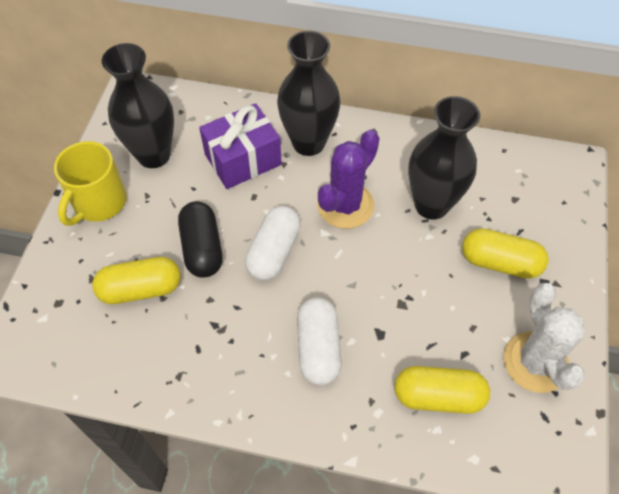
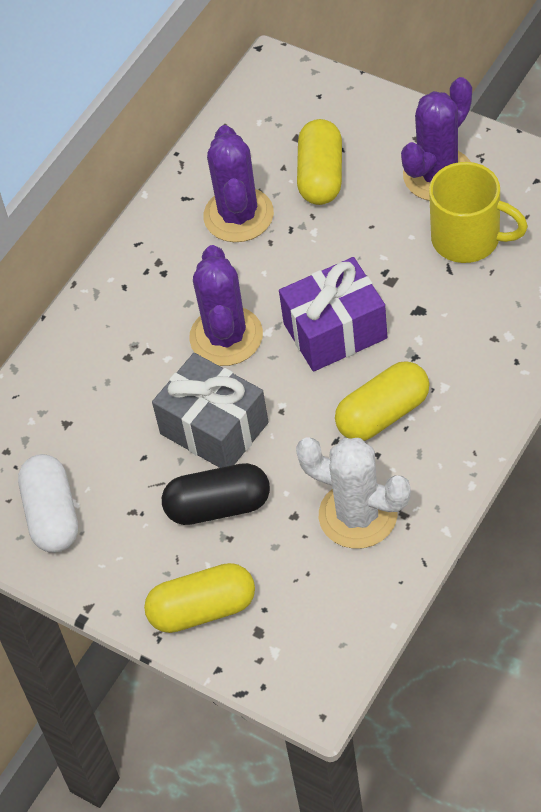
black vase: [102,43,174,168] [277,30,341,156] [408,96,480,220] = 3 -> none = 0
grey gift: none = 0 -> [152,353,268,468] = 1
purple cactus: [317,130,380,229] = 1 -> [189,245,263,366] [203,125,274,242] [401,77,472,201] = 3
white capsule: [245,206,301,281] [297,298,342,386] = 2 -> [18,454,78,553] = 1

